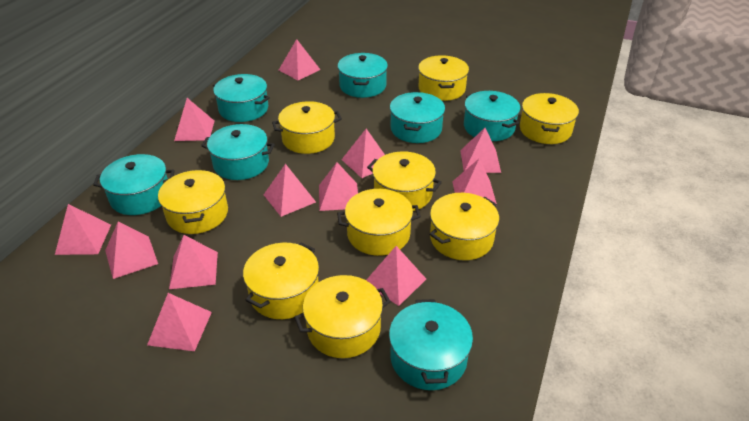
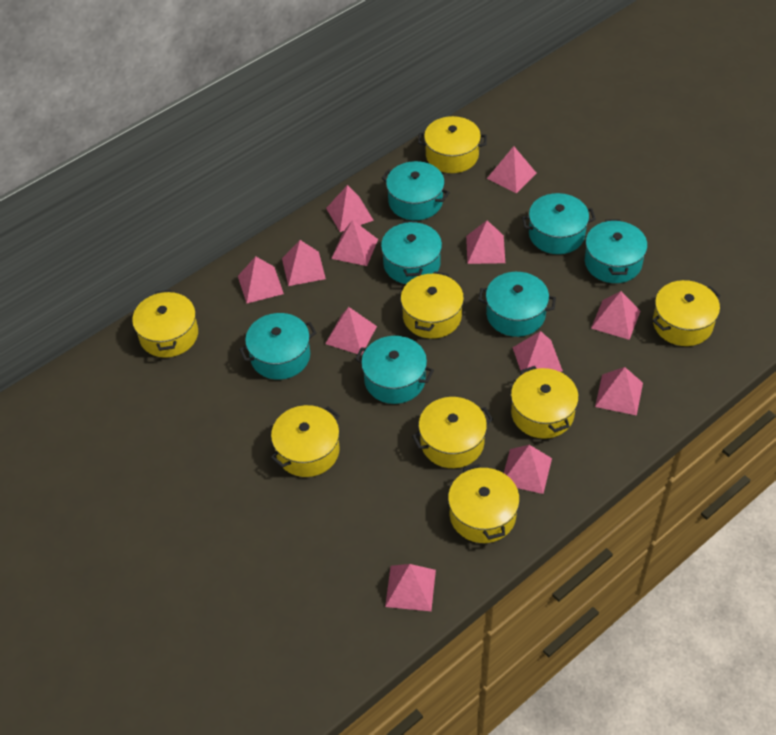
yellow pot: [158,170,228,234] [243,242,319,319] [272,101,342,154] [294,275,391,358] [337,189,421,256] [367,151,442,211] [418,55,469,101] [430,193,499,260] [520,93,579,144] = 9 -> [132,290,198,358] [271,405,340,477] [401,271,464,339] [412,397,493,468] [418,116,487,173] [448,464,520,543] [511,366,579,439] [652,280,721,346] = 8

